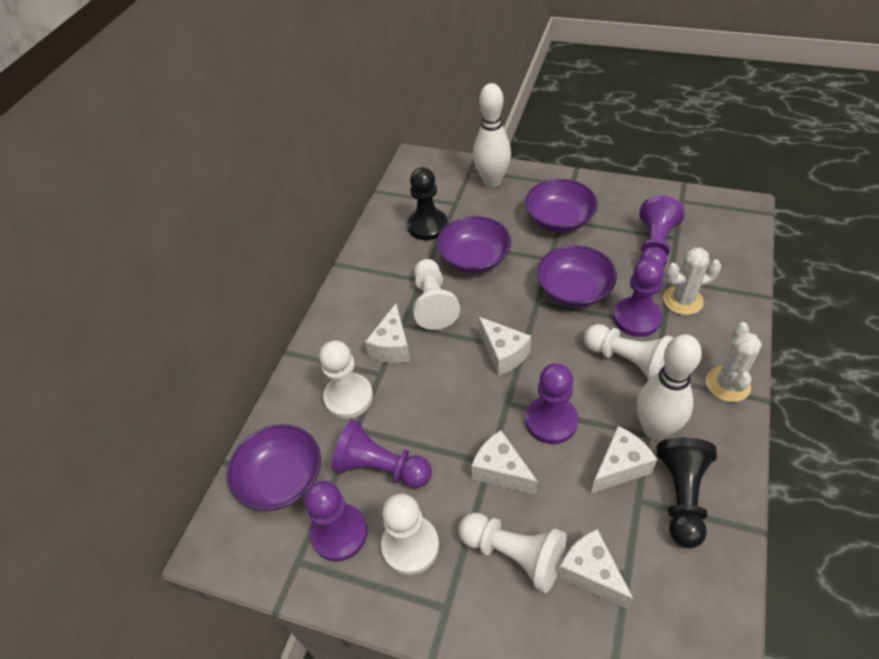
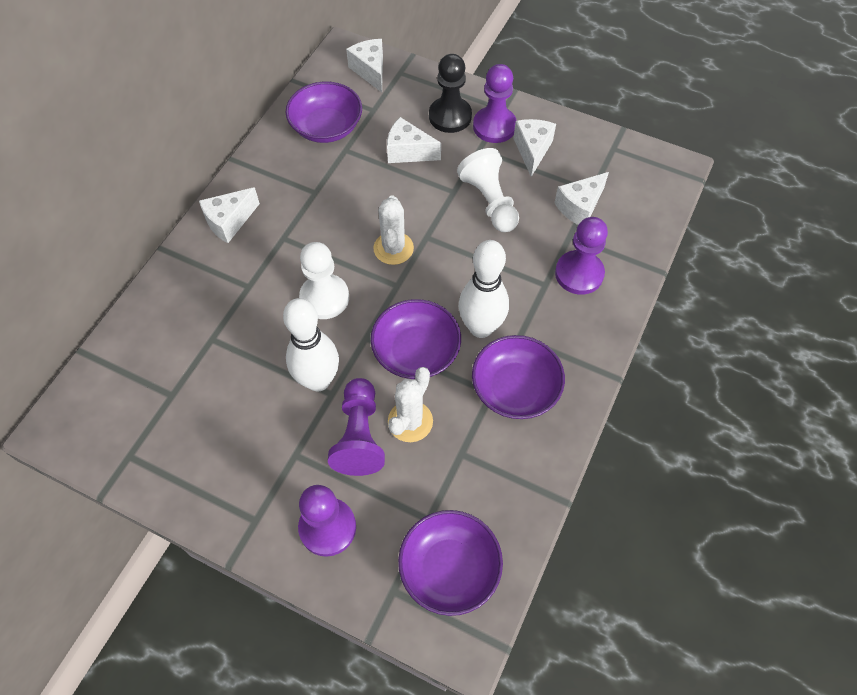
black pawn: [407,167,448,240] [657,437,717,548] = 2 -> [429,54,472,133] = 1
purple pawn: [304,481,368,562] [332,420,432,488] [526,363,578,444] [613,258,664,337] [639,196,685,267] = 5 -> [298,485,356,557] [328,378,385,476] [473,64,517,143] [555,217,608,295] = 4
white pawn: [319,341,373,419] [381,493,439,575] [413,259,460,330] [459,513,566,593] [584,324,674,381] = 5 -> [299,242,349,319] [457,148,519,232] = 2

